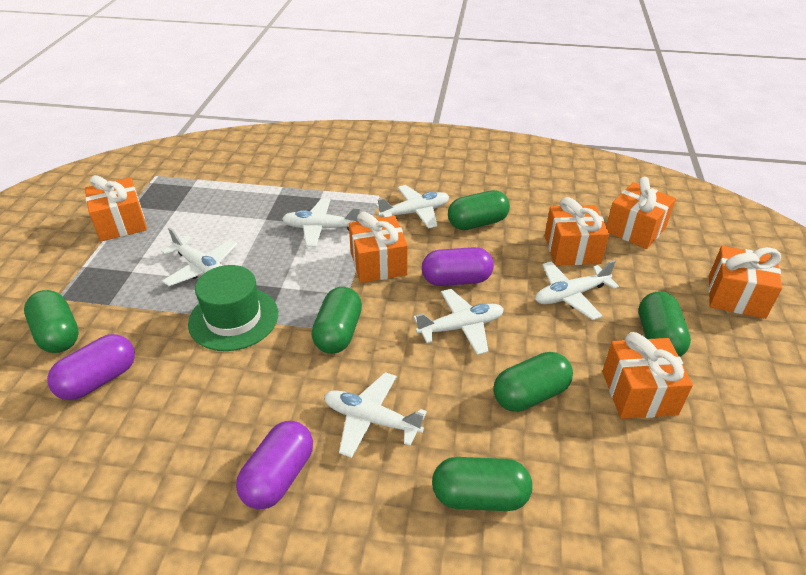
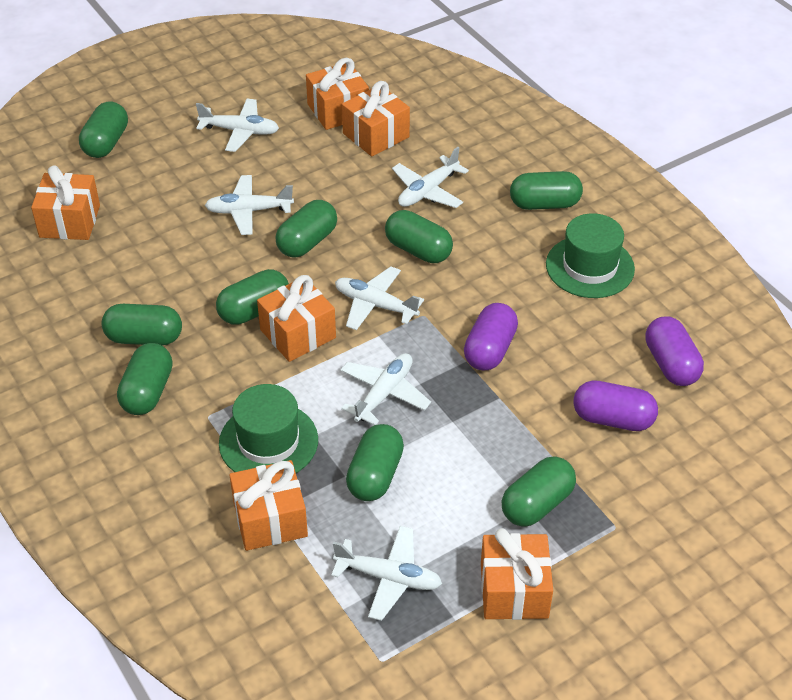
green capsule: [24,290,79,353] [312,287,362,354] [432,457,532,511] [448,190,510,230] [493,352,573,412] [639,291,691,357] = 6 -> [79,101,128,158] [102,304,182,345] [117,343,173,415] [216,269,289,325] [276,200,337,258] [346,424,404,501] [385,210,453,263] [502,456,576,527] [510,171,583,210] = 9
green hat: [188,265,278,351] = 1 -> [219,384,318,473] [546,213,635,298] = 2

